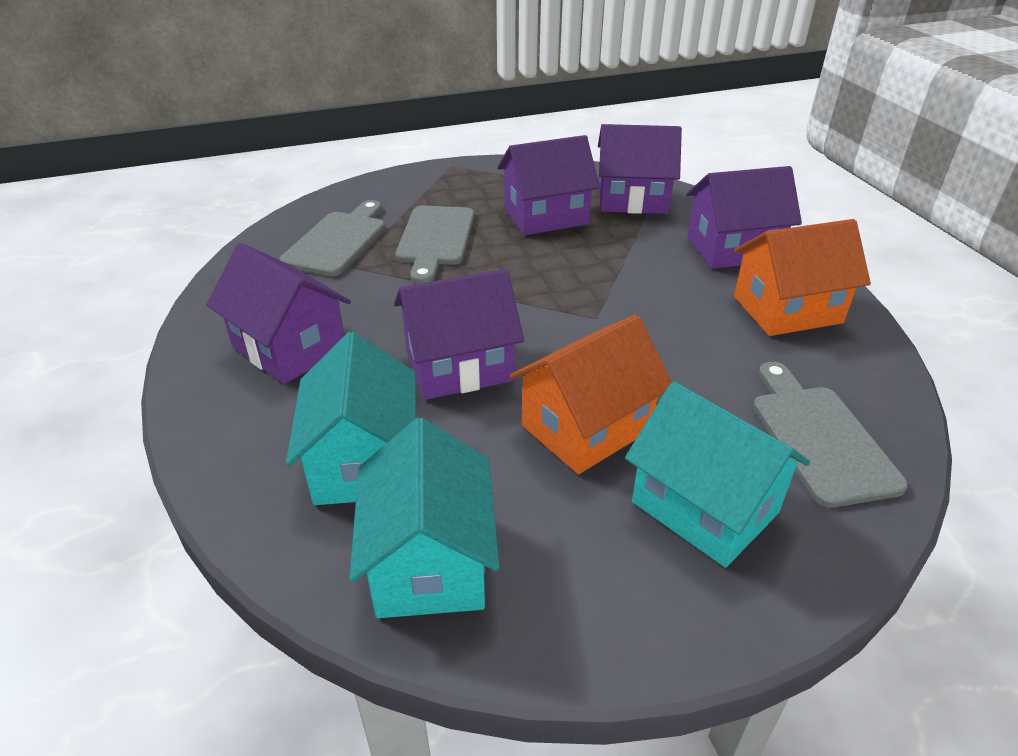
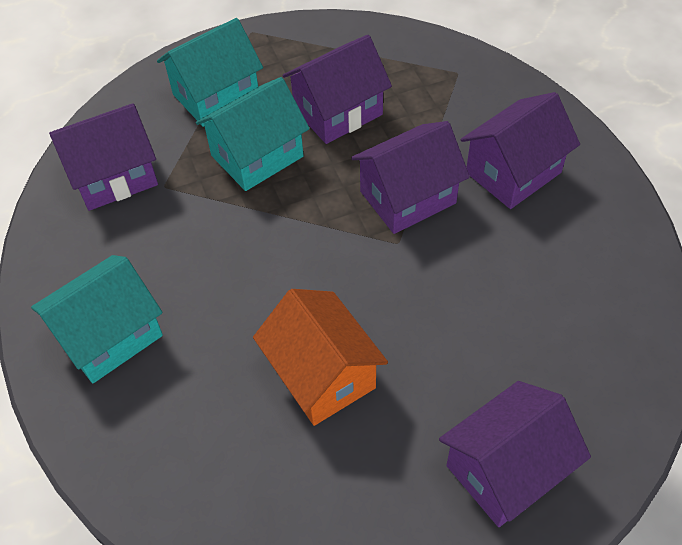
grey cutting board: [280,200,385,276] [396,205,475,284] [753,362,908,508] = 3 -> none = 0
orange house: [510,314,672,474] [734,219,871,336] = 2 -> [253,289,388,426] = 1

